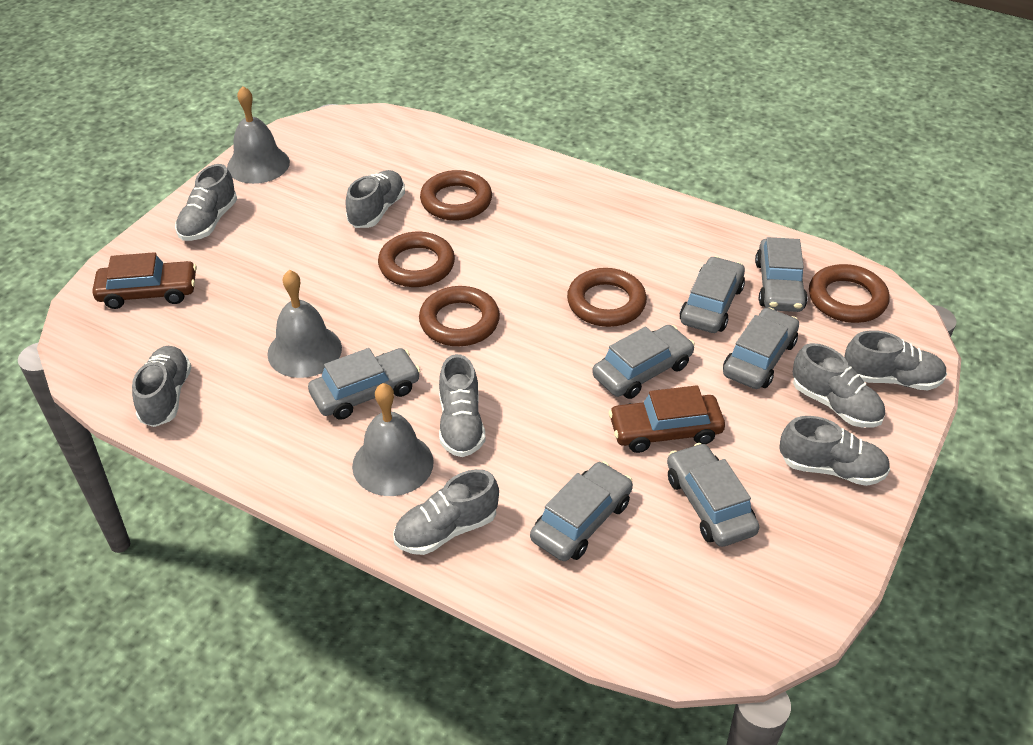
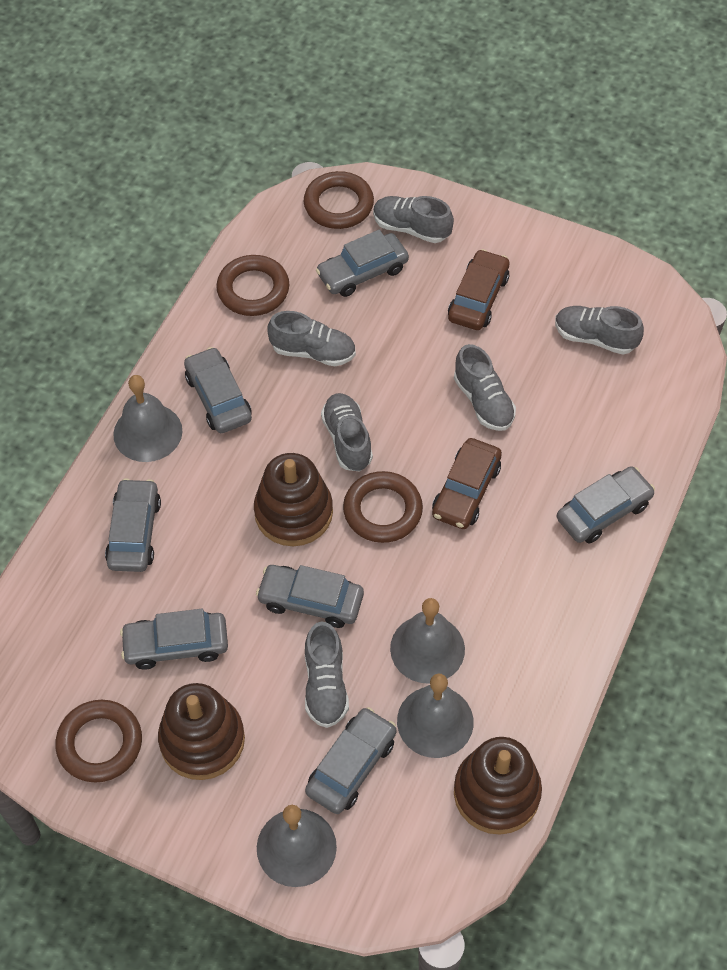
brown ring: [378,232,455,287] [419,286,500,346] [420,170,492,221] [567,268,647,327] [809,264,890,323] = 5 -> [55,700,142,783] [216,255,289,316] [304,171,374,229] [343,471,423,543] = 4
brown stacking toy: none = 0 -> [158,683,245,780] [254,453,333,546] [454,737,542,835] = 3
grey bell: [227,86,290,184] [267,270,342,378] [352,383,434,496] = 3 -> [113,375,182,462] [257,805,337,887] [390,598,465,684] [397,673,474,758] = 4
grey shoe: [132,346,191,427] [175,164,237,241] [346,170,405,228] [393,469,499,555] [439,354,485,457] [779,416,890,486] [793,343,885,428] [844,330,947,391] = 8 -> [268,311,356,366] [305,621,349,728] [321,393,373,471] [373,196,454,243] [454,344,516,431] [555,306,644,354] = 6

